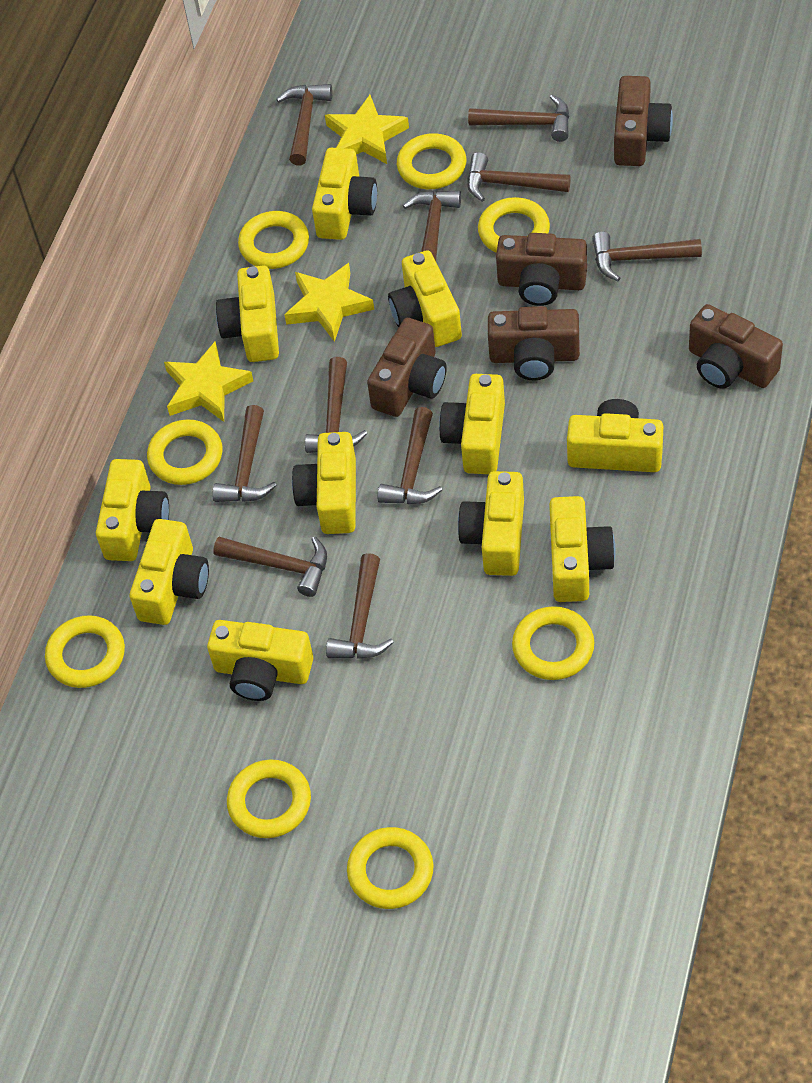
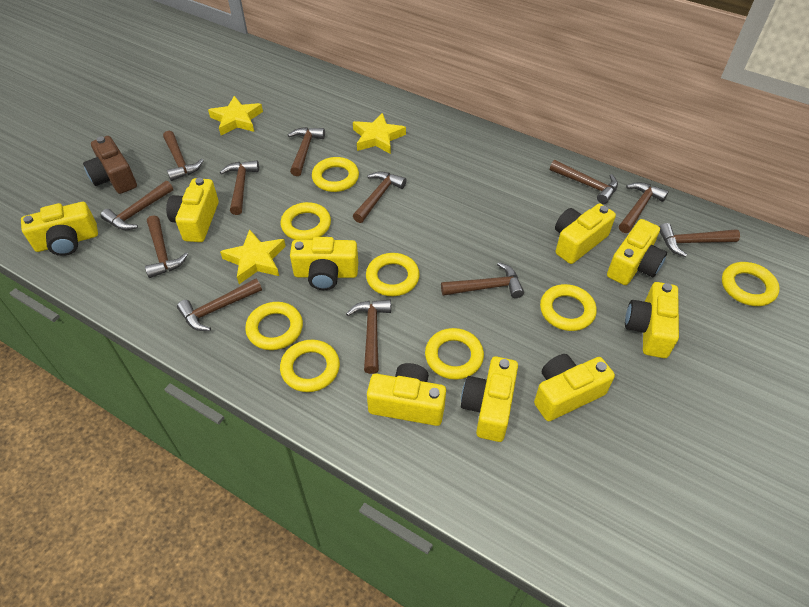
brown camera: [367,318,447,417] [488,306,580,381] [496,233,587,306] [614,76,673,166] [689,304,783,389] = 5 -> [83,136,137,194] = 1
brown hammer: [212,405,277,502] [213,537,327,597] [276,84,332,165] [305,357,368,453] [326,553,394,659] [377,407,442,504] [403,190,461,261] [467,152,571,202] [468,94,570,142] [592,231,702,281] = 10 -> [101,181,173,230] [145,215,188,278] [163,131,204,181] [177,278,262,331] [220,161,259,215] [288,127,325,176] [346,299,391,374] [353,171,407,223] [441,262,524,298] [550,160,618,204] [619,182,669,233] [659,223,740,257] = 12
yellow camera: [96,459,169,561] [130,519,209,625] [207,620,313,701] [216,266,279,362] [292,432,356,534] [312,148,377,240] [388,250,462,347] [439,374,505,474] [458,471,524,576] [549,496,616,602] [567,399,663,472] = 11 -> [21,202,98,256] [166,178,219,242] [290,237,358,290] [367,363,446,426] [461,357,518,442] [534,354,615,421] [555,203,616,264] [607,219,667,285] [625,282,679,358] = 9

